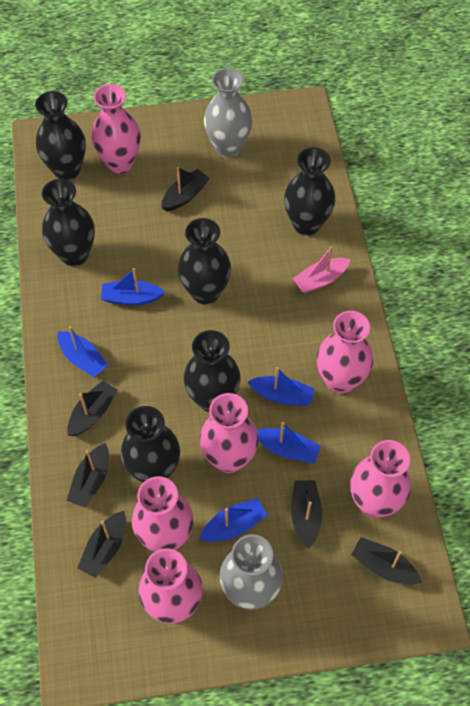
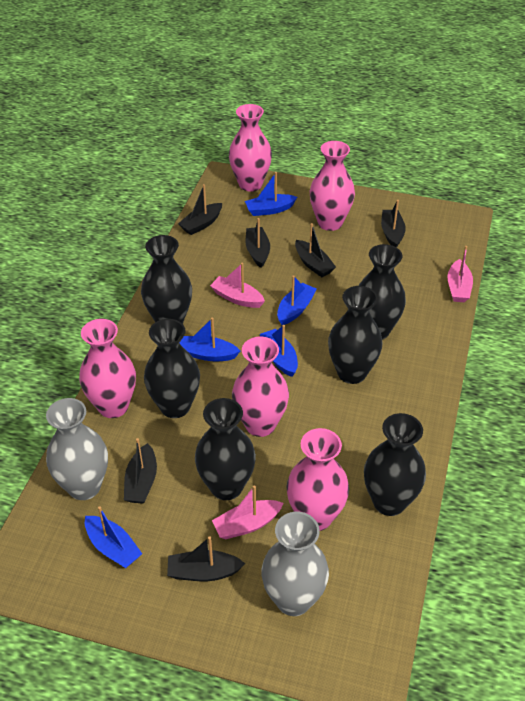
pink boat: [293,246,350,293] = 1 -> [210,263,265,308] [212,485,283,539] [447,246,473,302] = 3
pink vase: [91,84,141,173] [132,476,193,552] [139,548,203,624] [199,393,259,473] [317,311,373,394] [350,440,411,518] = 6 -> [79,319,136,418] [229,104,272,192] [232,337,289,437] [286,428,349,531] [310,141,355,231] = 5

